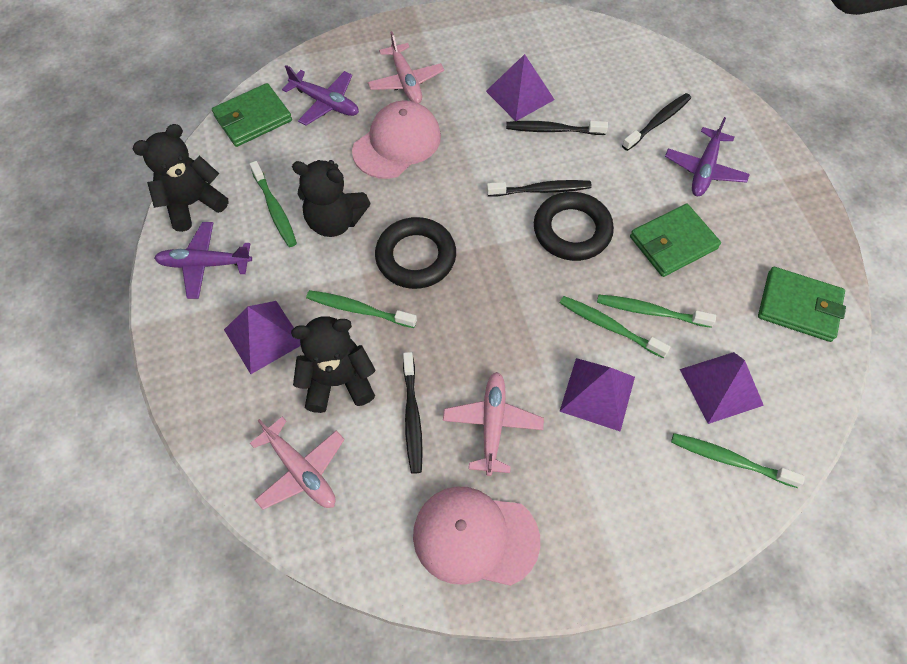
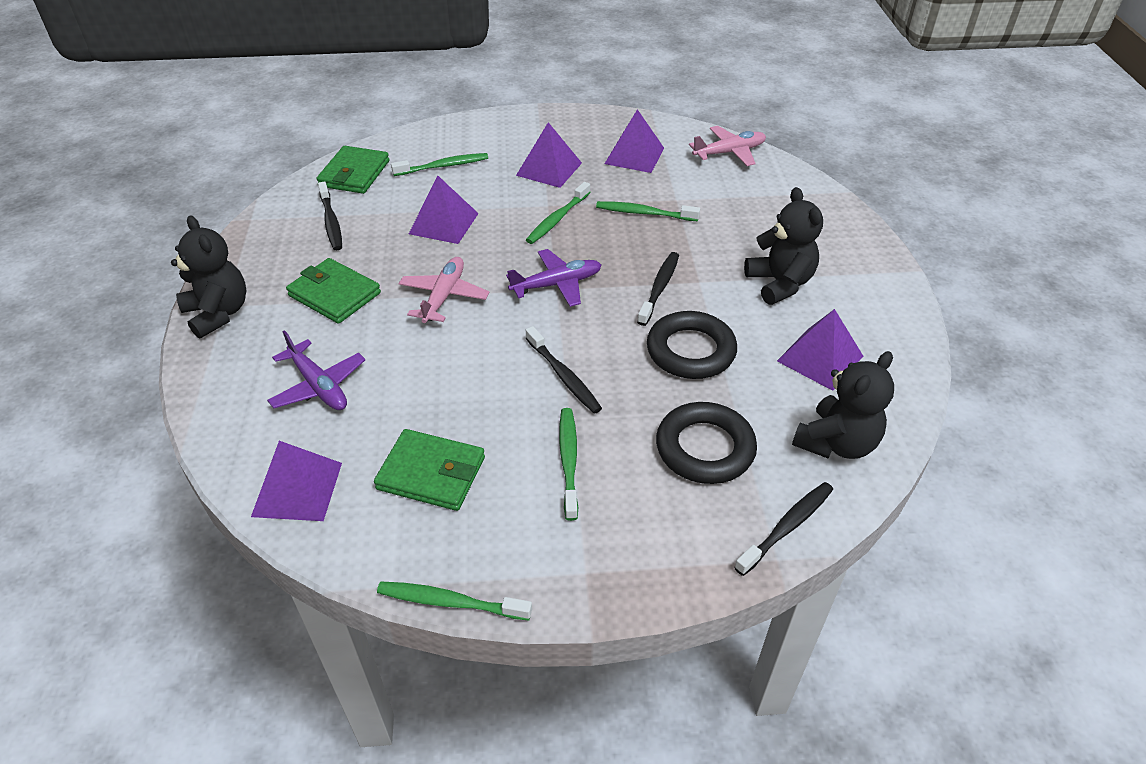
pink cap: [352,100,441,179] [413,486,540,586] = 2 -> none = 0
pink plane: [250,417,345,510] [368,31,444,104] [443,372,544,476] = 3 -> [399,257,490,323] [689,126,766,166] = 2
purple plane: [154,222,252,299] [282,65,359,126] [665,117,750,196] = 3 -> [267,330,365,410] [506,249,601,307] = 2
purple pyramid: [224,301,301,374] [486,54,555,121] [559,358,635,432] [680,352,764,424] = 4 -> [251,441,342,521] [409,176,479,244] [516,122,582,188] [605,109,664,173] [777,309,863,391] = 5

